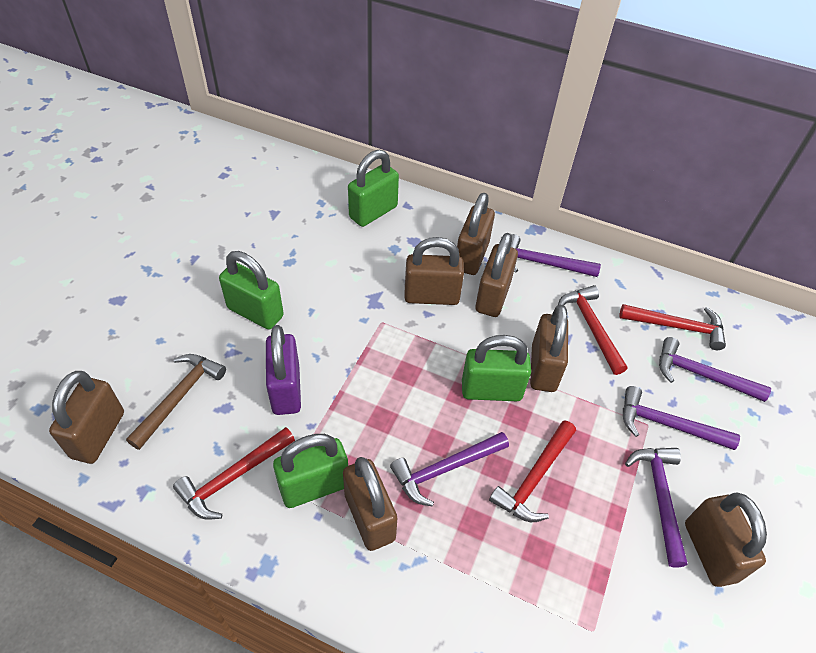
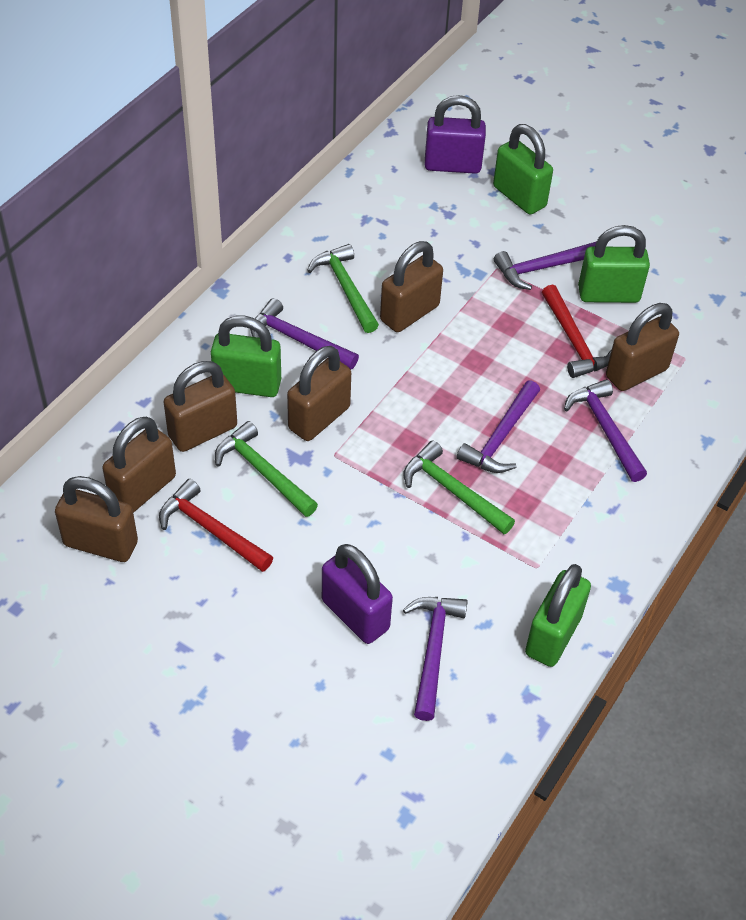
brown hammer: [126,354,226,450] = 1 -> none = 0
brown padlock: [49,371,124,464] [343,457,397,551] [404,237,464,305] [457,193,495,275] [475,233,518,317] [530,305,568,392] [685,492,767,587] = 7 -> [55,476,138,562] [103,416,176,513] [164,361,237,452] [287,346,351,441] [380,241,443,332] [606,303,679,391] = 6
green hammer: none = 0 -> [215,421,318,517] [307,244,379,333] [403,440,515,534] = 3
purple padlock: [266,325,301,415] = 1 -> [322,544,393,644] [425,95,486,174] = 2
red hammer: [173,427,295,520] [489,420,576,522] [558,285,627,375] [619,304,726,350] = 4 -> [159,479,273,572] [542,284,612,378] = 2

